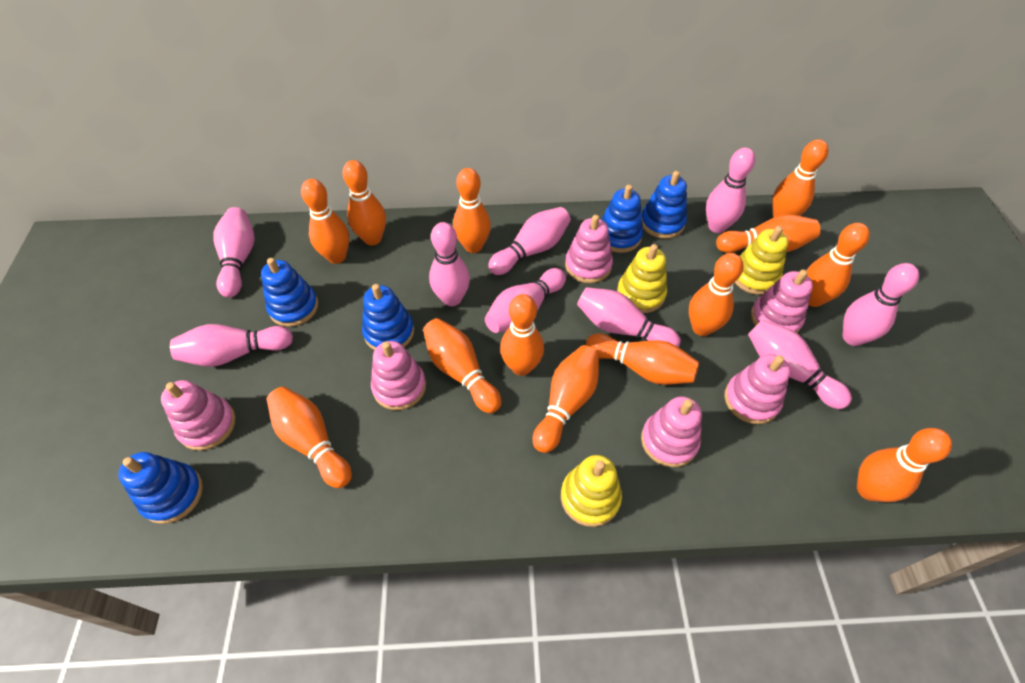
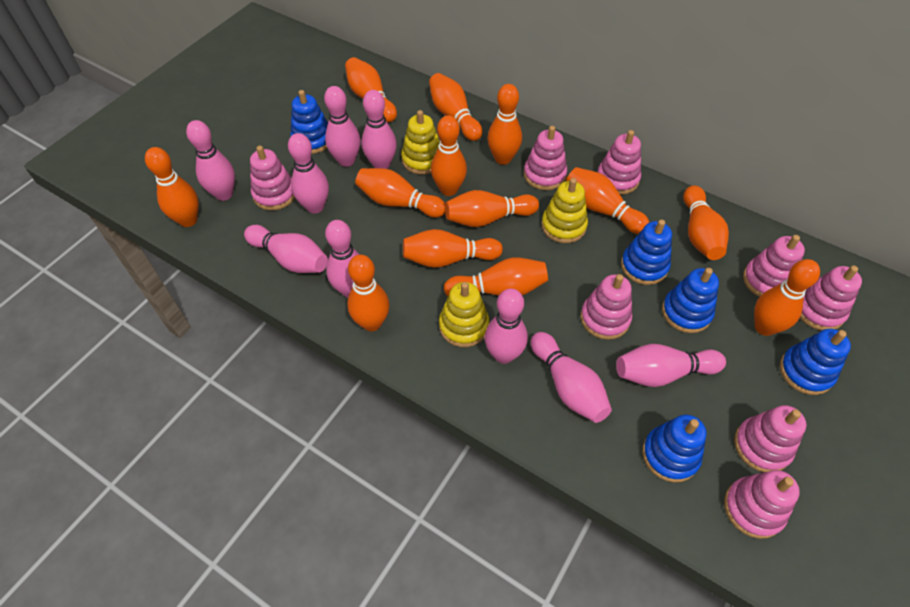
pink stacking toy: [161,380,236,451] [371,341,426,410] [565,215,613,283] [641,396,702,467] [724,354,791,424] [751,269,813,333] = 6 -> [250,146,295,210] [524,126,567,190] [580,274,632,340] [597,130,641,195] [724,470,800,539] [734,405,806,472] [743,235,805,297] [800,265,862,330] = 8

